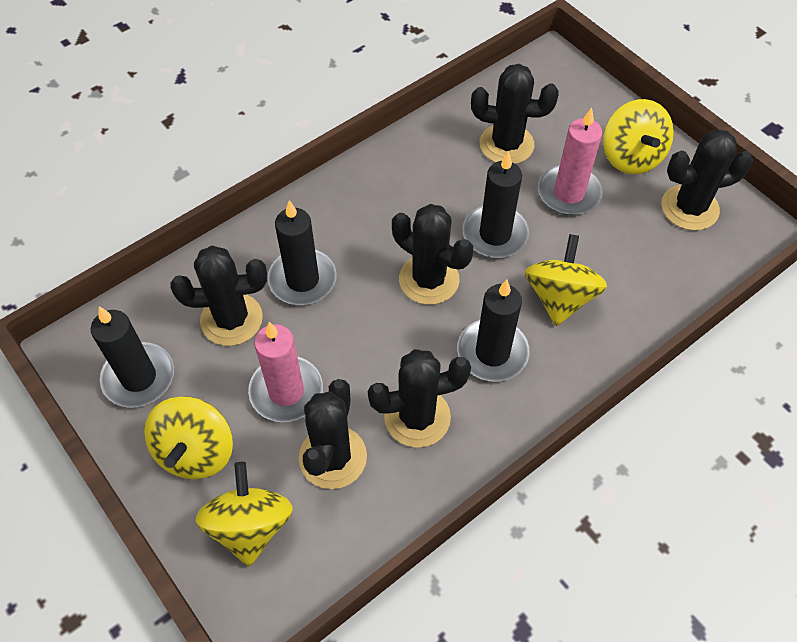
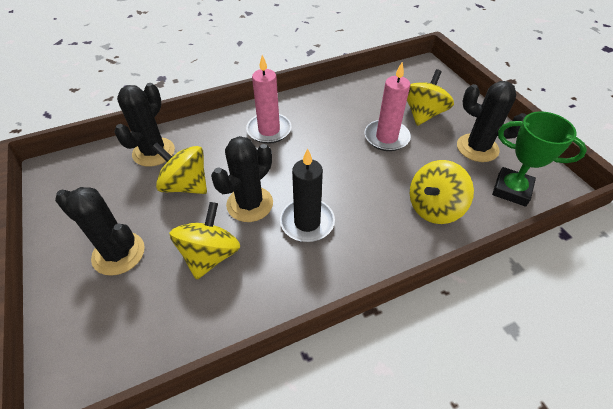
black cactus: [170,246,267,346] [299,379,367,489] [368,349,471,448] [392,204,473,305] [471,64,559,164] [661,129,753,230] = 6 -> [55,187,145,276] [114,83,175,167] [211,136,273,222] [457,81,527,162] = 4
black candle: [91,307,174,408] [267,200,337,305] [457,280,530,382] [462,151,529,258] = 4 -> [280,148,335,242] = 1
green trophy: none = 0 -> [492,111,587,207] = 1

